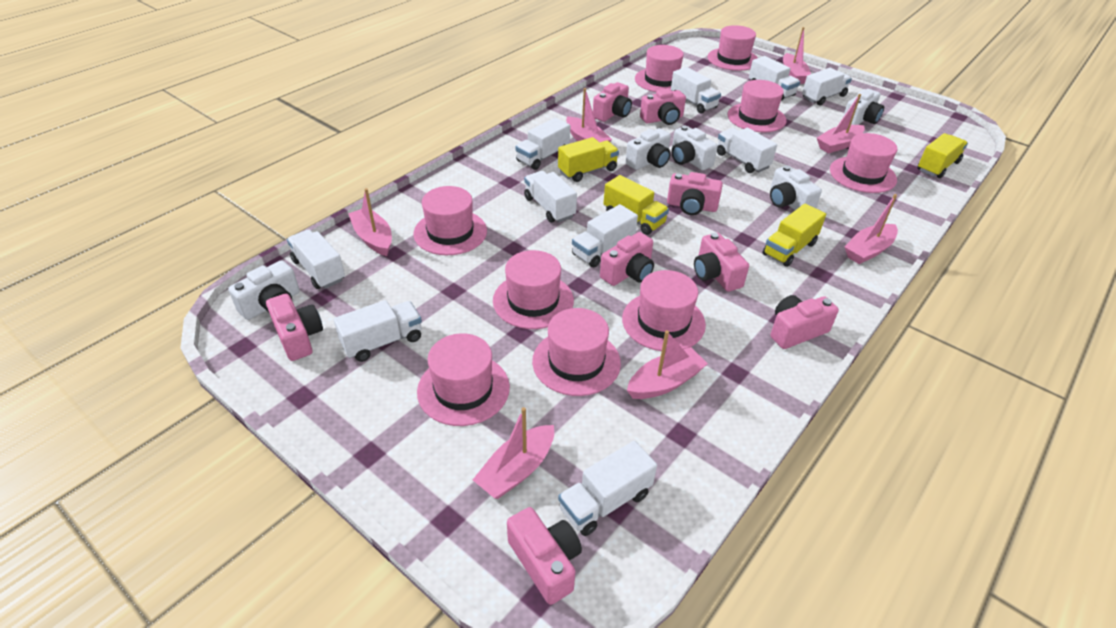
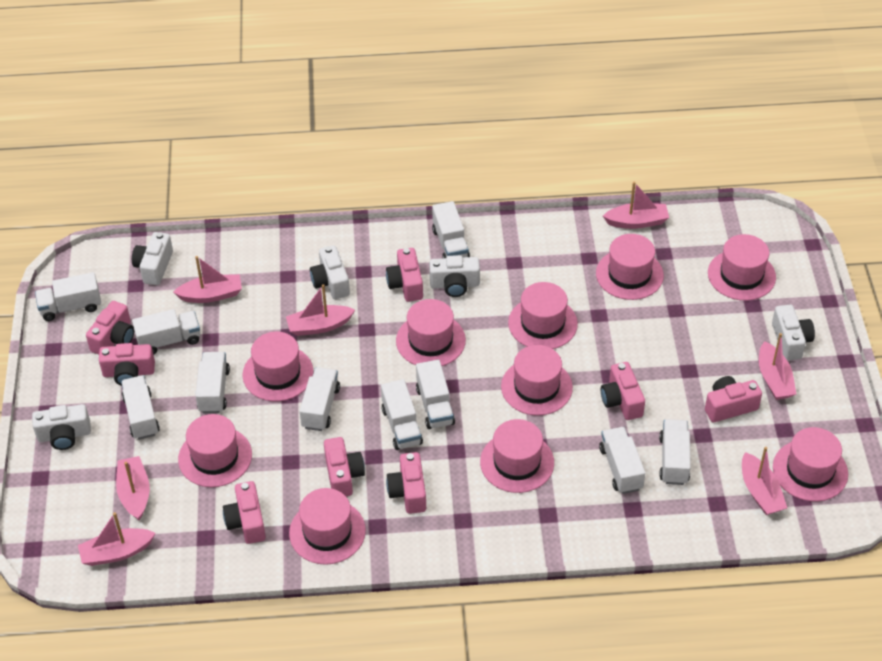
pink hat: [413,186,487,255] [417,333,510,426] [493,250,574,329] [532,308,621,396] [622,270,706,351] [635,45,684,92] [708,25,758,71] [727,80,786,132] [830,133,897,193] = 9 -> [178,414,252,487] [242,332,314,401] [289,488,366,565] [396,299,466,366] [480,419,554,493] [501,345,573,416] [508,282,578,349] [596,234,664,300] [708,234,776,301] [773,427,848,502] = 10
yellow truck: [558,137,619,182] [603,175,669,235] [762,204,826,267] [917,133,968,178] = 4 -> none = 0

